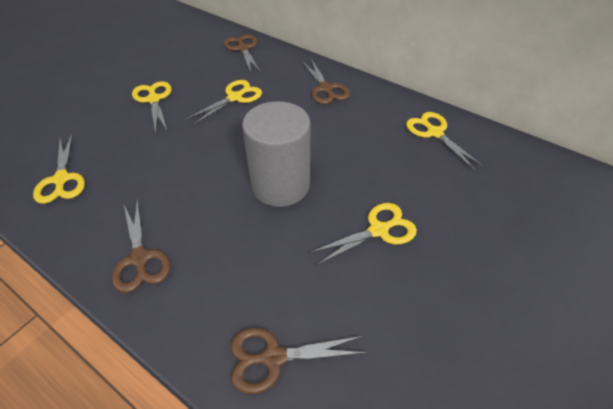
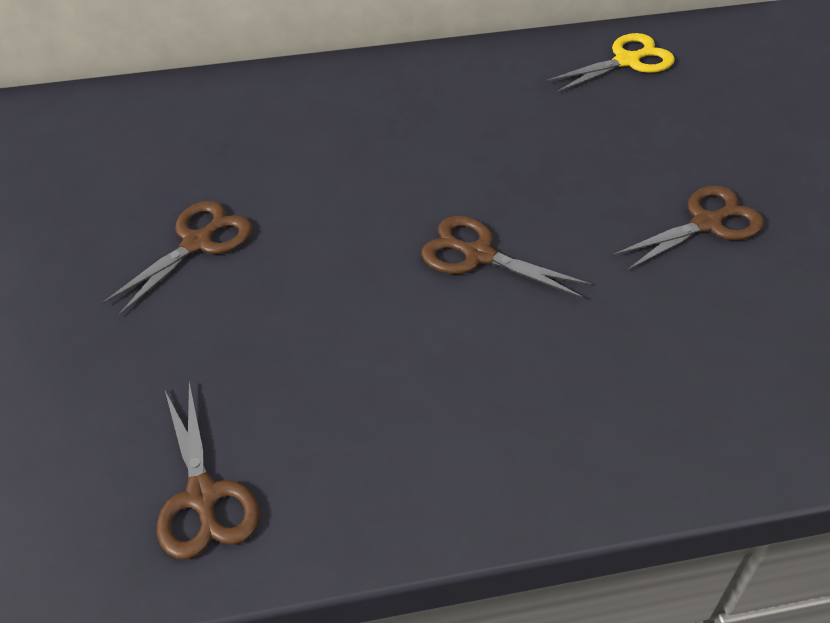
grey cylinder: [242,101,310,207] = 1 -> none = 0
yellow scissors: [33,134,85,204] [132,81,171,134] [186,80,262,125] [309,203,417,265] [406,112,485,171] = 5 -> [545,33,675,93] = 1

